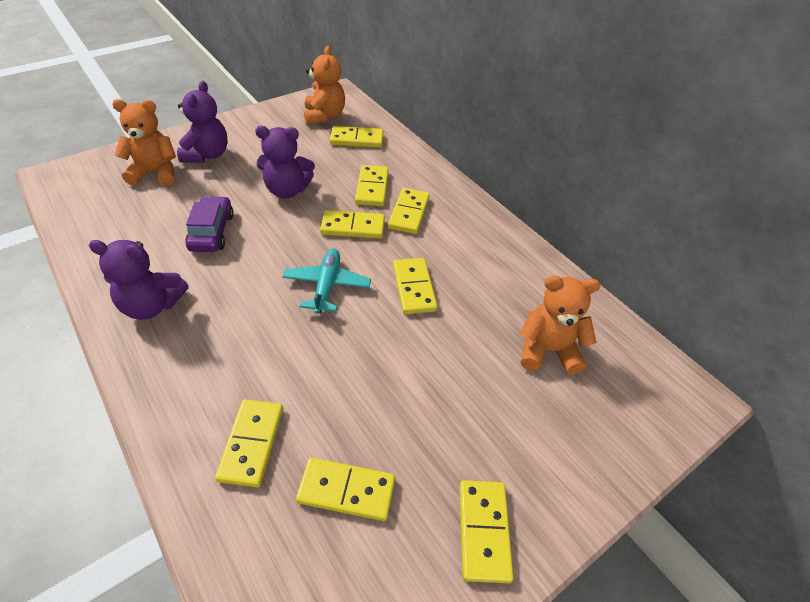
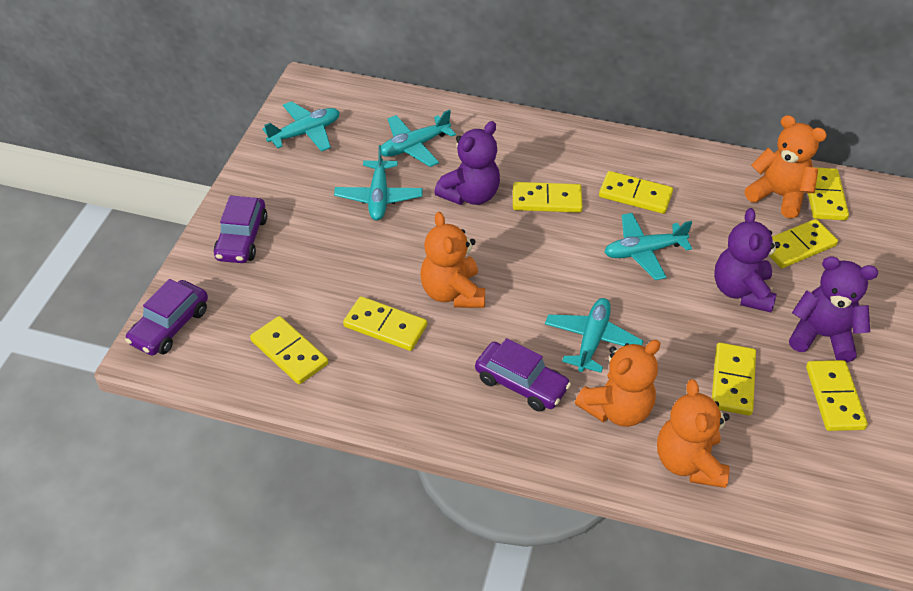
orange teddy bear: [112,99,176,186] [304,46,345,125] [520,275,600,374] = 3 -> [420,212,485,308] [575,340,661,427] [657,379,730,488] [745,115,827,219] = 4
purple car: [185,196,234,252] = 1 -> [125,279,208,356] [213,195,267,263] [475,338,571,412] = 3
turquoise plane: [283,249,371,314] = 1 -> [262,101,340,152] [334,145,423,220] [381,109,456,167] [545,298,643,373] [604,213,692,280] = 5

